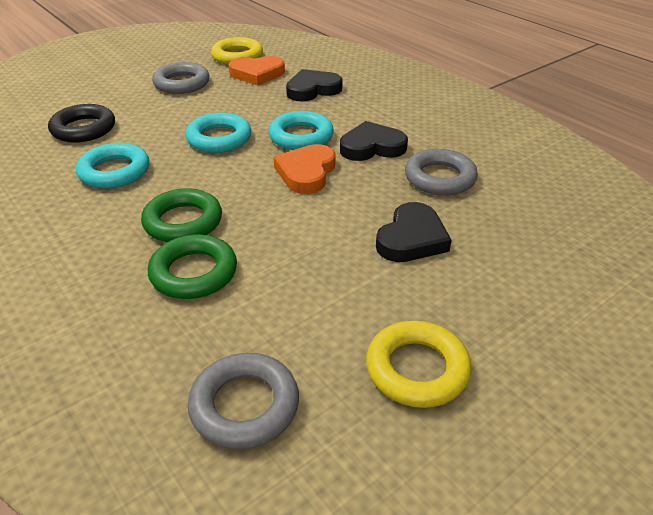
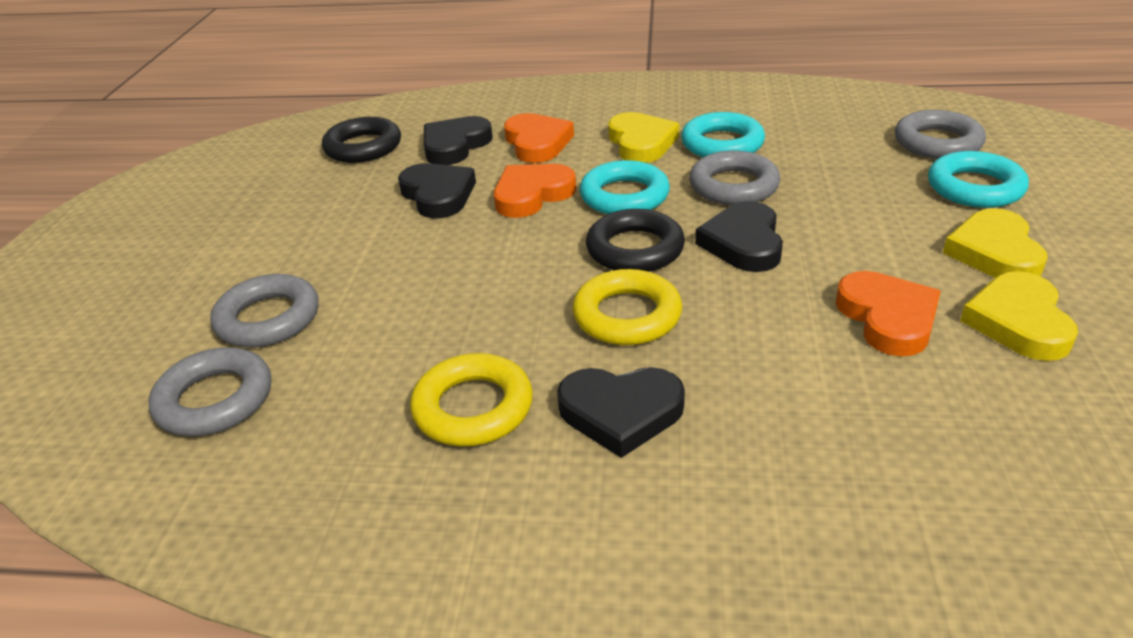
black heart: [286,69,343,101] [340,121,408,161] [376,202,451,262] = 3 -> [398,163,476,218] [424,116,493,165] [557,367,685,458] [695,201,783,272] = 4
black ring: [48,104,115,143] = 1 -> [322,117,401,163] [586,209,685,272] = 2
green ring: [141,188,222,242] [148,234,237,299] = 2 -> none = 0
grey ring: [152,62,210,94] [188,353,299,449] [405,149,478,196] = 3 -> [148,347,271,436] [210,274,319,348] [689,151,781,205] [895,110,986,159] = 4
orange heart: [229,56,285,86] [274,144,335,194] = 2 -> [494,164,576,218] [504,113,574,163] [835,271,941,356] = 3
yellow heart: none = 0 -> [608,112,679,163] [943,208,1048,278] [960,271,1078,361] = 3

